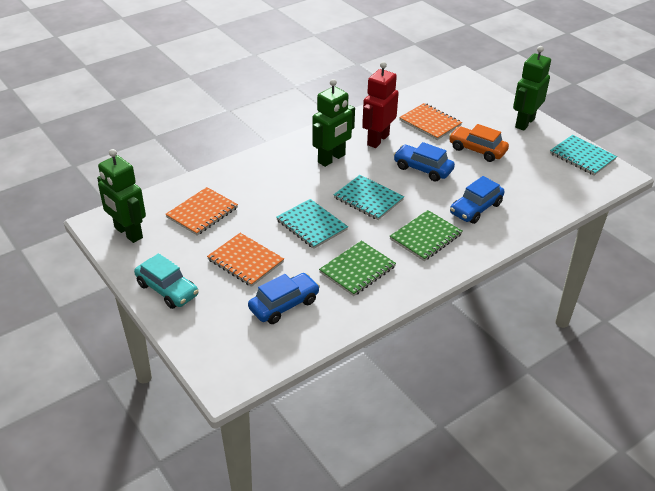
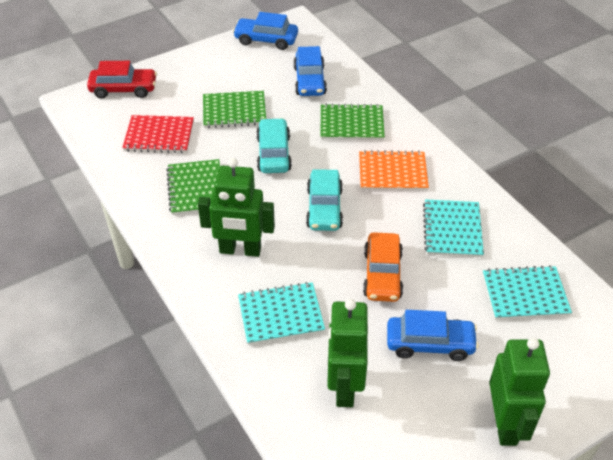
green notebook: [319,241,396,296] [390,210,463,261] = 2 -> [166,159,220,215] [203,91,266,128] [321,104,385,140] = 3
orange notebook: [165,187,238,236] [207,233,284,287] [399,103,462,140] = 3 -> [359,150,429,191] = 1
red car: none = 0 -> [87,61,157,98] = 1
red notebook: none = 0 -> [122,115,194,153] = 1
red robot: [362,61,399,148] = 1 -> none = 0
turquoise car: [134,253,199,309] = 1 -> [256,118,292,173] [306,169,343,231] = 2

